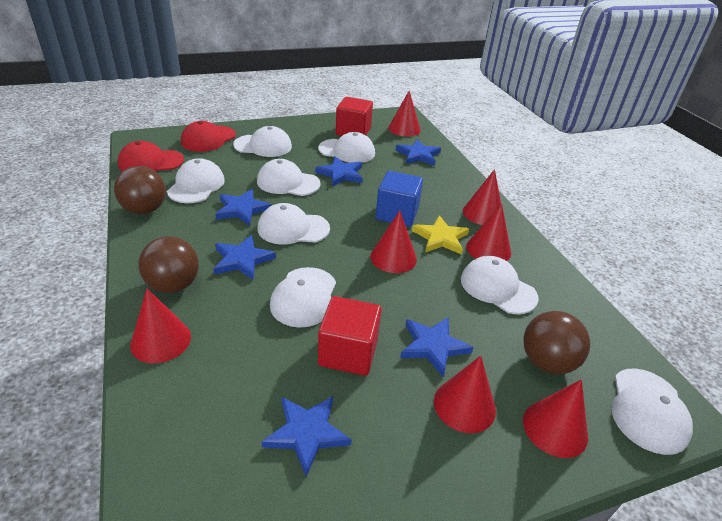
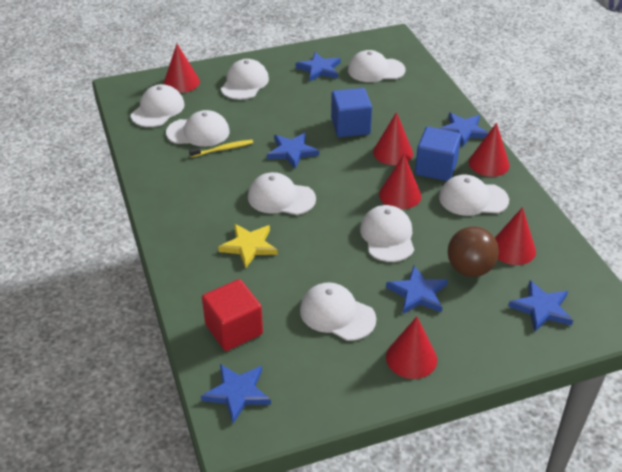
blue cube: [375,171,423,227] = 1 -> [331,88,372,137] [415,127,461,181] = 2
brown ball: [114,166,166,214] [138,236,199,293] [523,311,590,374] = 3 -> [448,226,499,277] = 1
red cap: [118,141,184,172] [181,121,236,152] = 2 -> none = 0
red cone: [130,288,191,363] [370,211,417,273] [388,90,420,137] [434,356,496,433] [463,169,501,225] [466,203,511,261] [523,379,588,458] = 7 -> [164,44,200,93] [373,112,413,165] [379,154,421,209] [386,317,437,379] [469,123,510,177] [495,207,536,265] = 6
red cube: [318,296,382,376] [336,97,373,136] = 2 -> [202,279,263,351] = 1
yellow toothbrush: none = 0 -> [189,140,253,157] = 1

